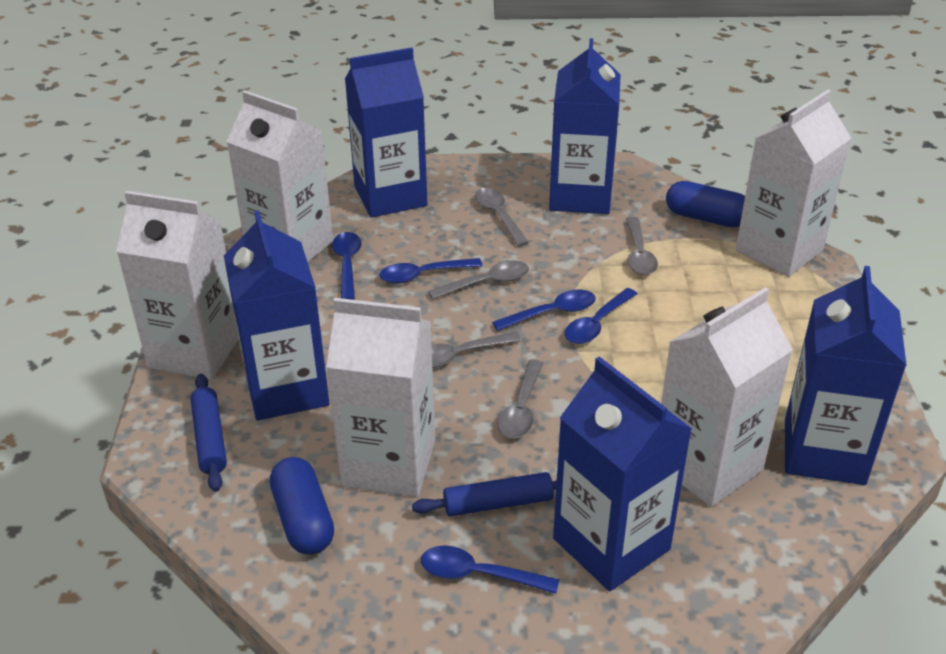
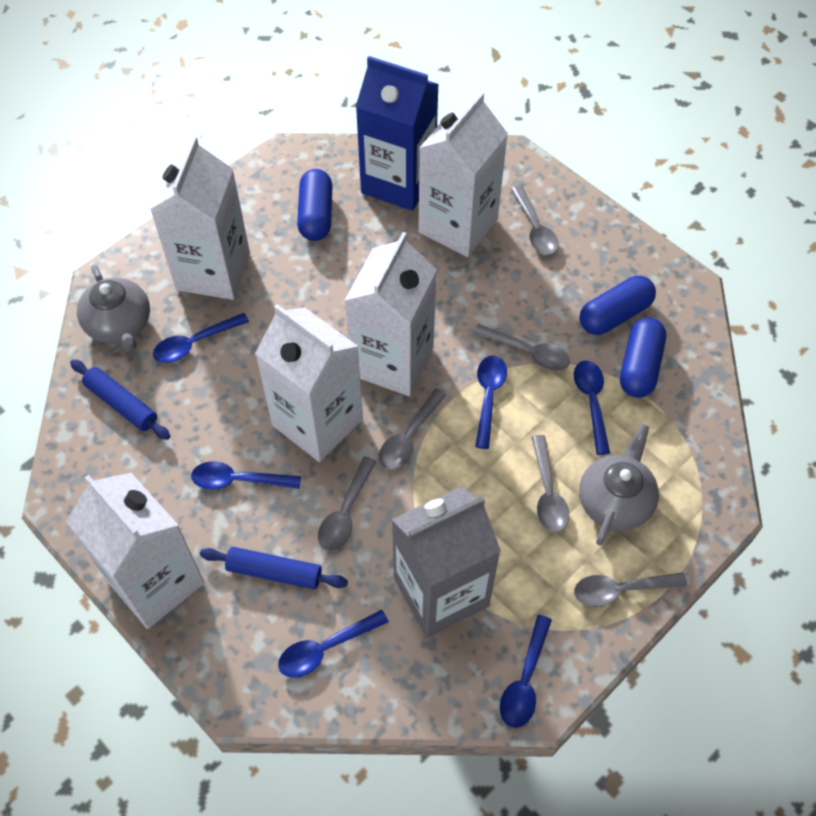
blue capsule: [270,457,334,555] [666,181,745,228] = 2 -> [297,169,332,241] [579,276,656,335] [620,318,666,398] = 3
blue carton: [224,210,330,421] [345,48,428,218] [549,38,621,214] [553,356,692,591] [785,266,907,485] = 5 -> [356,56,439,211] = 1
blue spoon: [332,232,362,300] [379,258,483,284] [421,545,559,594] [492,290,596,331] [565,288,638,344] = 5 -> [153,313,249,363] [191,461,301,490] [278,609,389,678] [475,355,507,449] [500,615,552,728] [574,360,610,455] = 6
grey carton: none = 0 -> [391,486,501,638] = 1
grey spoon: [428,261,529,300] [432,332,522,368] [475,188,529,247] [497,359,543,438] [626,217,658,275] = 5 -> [318,456,376,551] [379,388,446,470] [473,324,570,371] [511,185,559,255] [532,435,569,532] [574,572,687,607] = 6
grey teapot: none = 0 -> [77,265,150,352] [579,424,659,545] = 2

